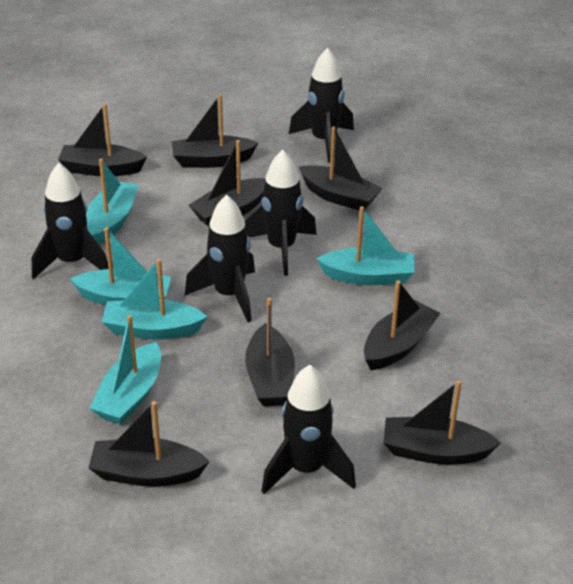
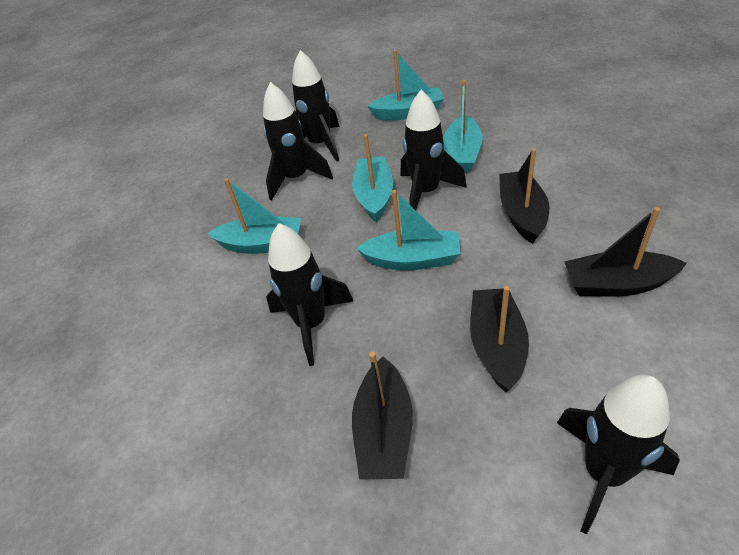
black boat: [58,103,147,176] [89,401,210,487] [172,94,258,168] [189,140,265,227] [245,298,295,406] [299,126,382,211] [364,280,440,370] [384,380,501,465] = 8 -> [352,352,413,480] [470,286,529,392] [499,148,549,244] [564,207,687,297] = 4

